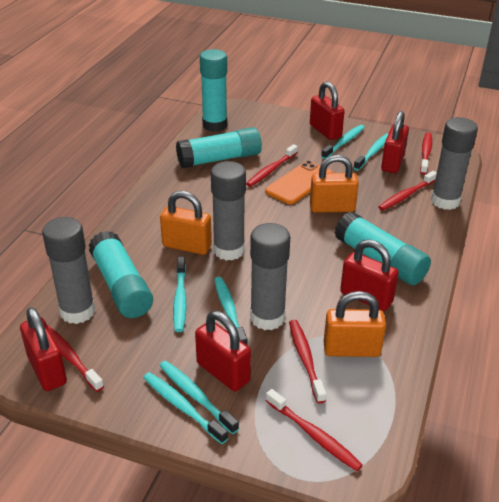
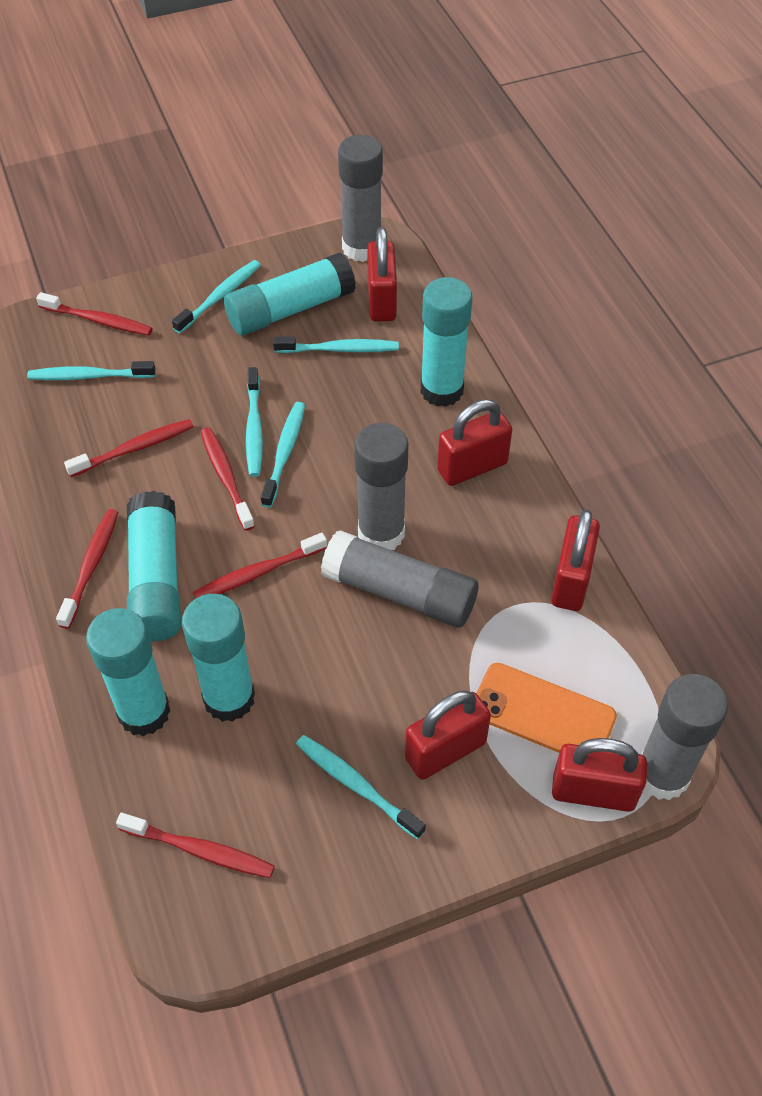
orange padlock: [160,191,212,255] [310,155,359,213] [324,291,386,357] = 3 -> none = 0
turquoise glue stick: [89,231,153,318] [176,127,262,168] [200,49,227,132] [335,212,431,285] = 4 -> [86,608,170,736] [127,491,181,642] [182,594,255,722] [224,253,356,335] [420,277,472,407] = 5

